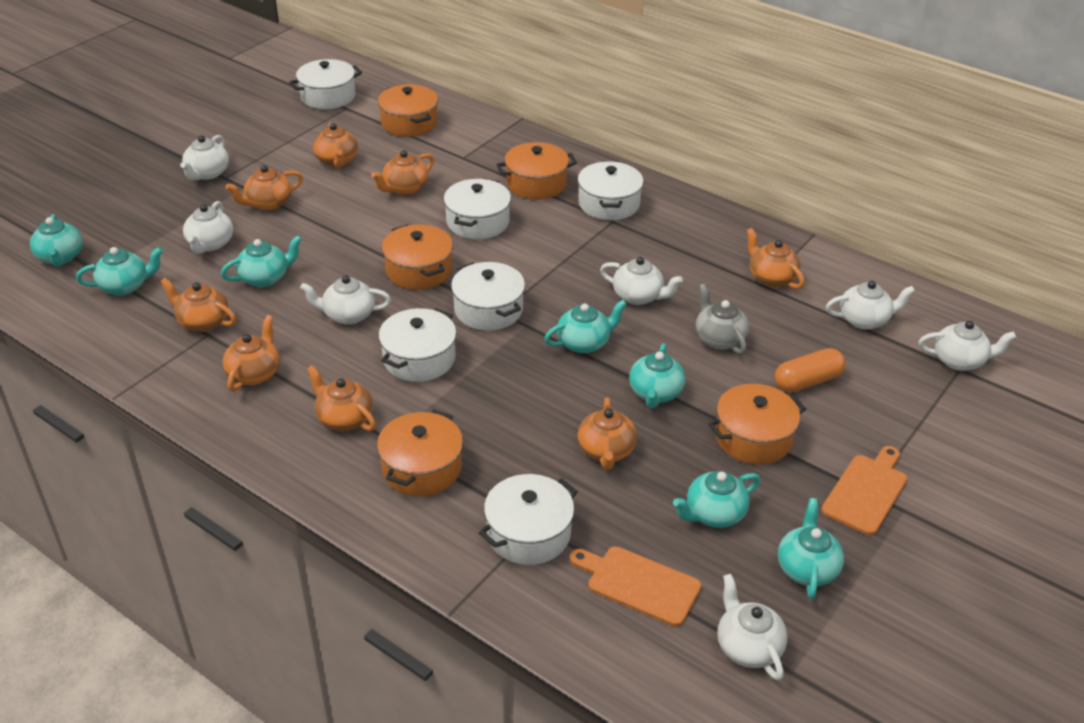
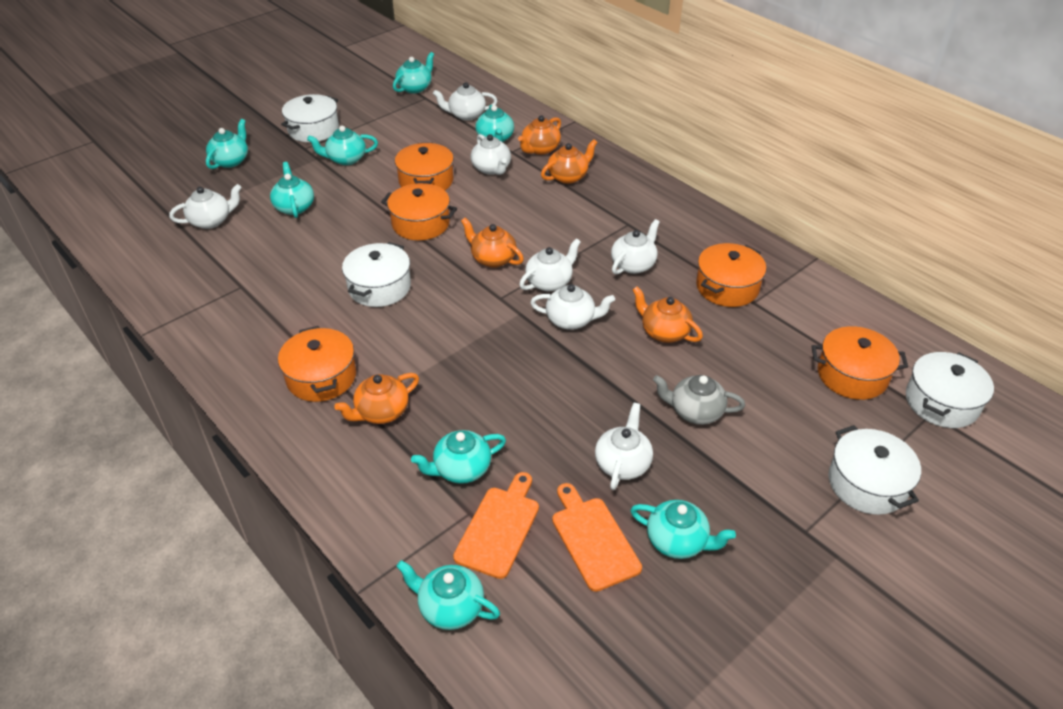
orange capsule: [775,348,846,393] = 1 -> none = 0
orange teapot: [160,278,236,332] [223,315,280,391] [225,165,303,211] [307,365,376,431] [313,122,358,167] [371,150,434,195] [578,397,637,470] [746,228,805,289] = 8 -> [334,373,419,424] [461,218,524,268] [518,115,561,155] [541,139,598,184] [633,286,703,343] = 5
turquoise teapot: [30,214,83,267] [76,247,163,295] [221,235,302,287] [544,300,627,353] [629,343,685,408] [673,471,760,528] [778,498,844,599] = 7 -> [206,119,248,169] [270,162,314,218] [307,126,378,165] [393,52,434,94] [396,560,500,630] [411,430,506,484] [475,105,514,142] [630,500,736,559] = 8
white pot: [289,59,362,109] [378,308,457,382] [443,178,511,239] [451,262,525,331] [479,474,578,565] [578,161,644,220] = 6 -> [281,94,339,142] [342,242,411,307] [829,425,921,515] [906,352,994,428] = 4

